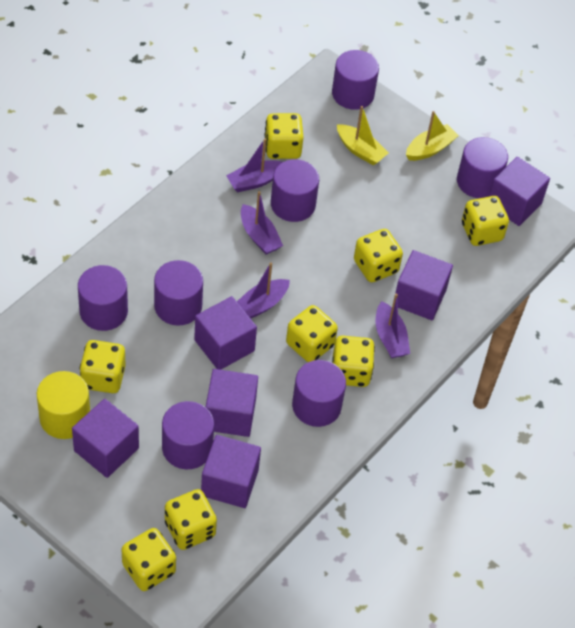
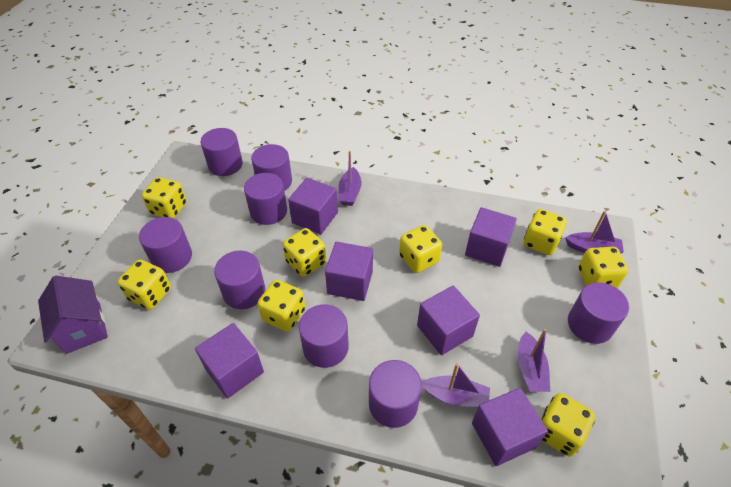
purple cylinder: [78,265,128,331] [154,260,203,326] [162,401,214,469] [271,159,319,222] [292,360,346,427] [332,50,379,110] [457,137,508,198] = 7 -> [139,217,192,273] [201,128,243,176] [214,251,265,309] [244,173,287,225] [251,144,292,191] [299,305,349,368] [369,360,422,428] [568,282,629,344] = 8
purple house: none = 0 -> [38,275,108,354] = 1
yellow boat: [337,106,389,166] [406,111,459,161] = 2 -> none = 0
yellow cylinder: [37,371,90,439] = 1 -> none = 0

